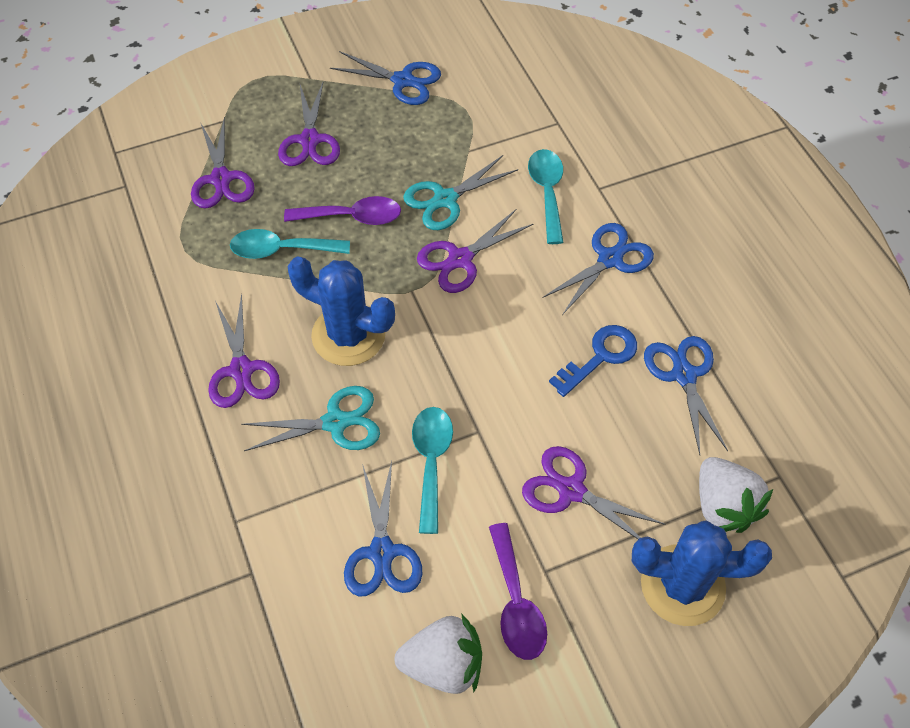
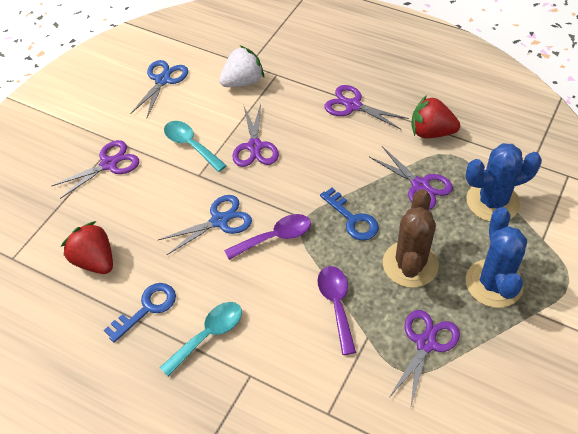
blue key: [549,325,637,397] = 1 -> [104,283,176,343] [320,188,379,241] = 2
blue scissors: [330,51,441,105] [344,461,422,597] [543,223,654,315] [644,336,728,455] = 4 -> [130,60,188,119] [158,195,252,255] = 2
brown cactus: none = 0 -> [383,189,439,288] = 1
red strawberry: none = 0 -> [61,221,113,274] [412,95,460,138] = 2
turquoise scissors: [241,386,380,451] [403,155,518,230] = 2 -> none = 0
turquoise spoon: [230,229,350,259] [412,407,453,534] [528,149,564,244] = 3 -> [159,302,242,377] [164,121,227,172] = 2
white strawberry: [395,613,482,694] [699,457,773,533] = 2 -> [219,46,264,87] = 1

